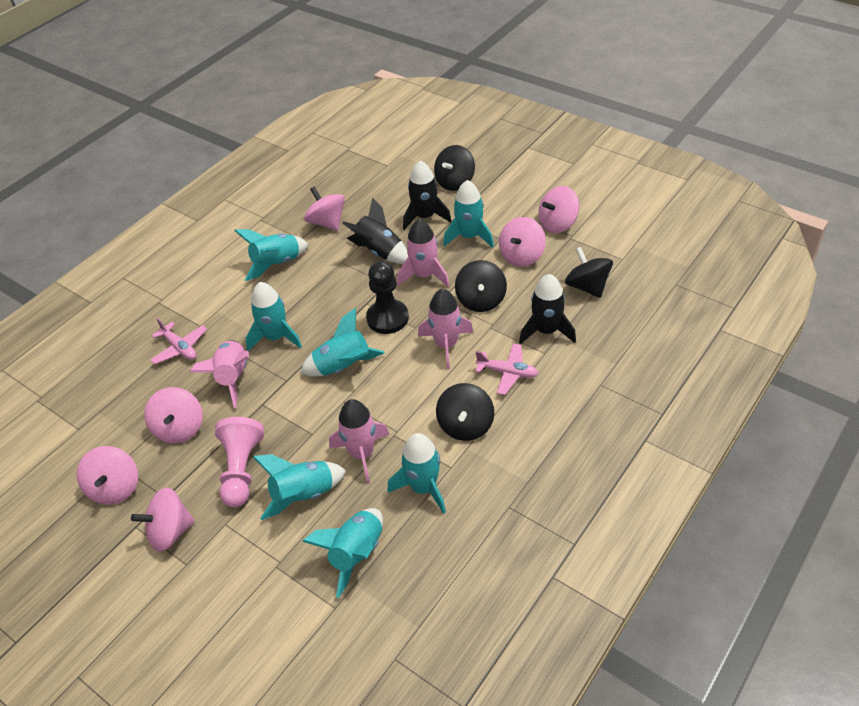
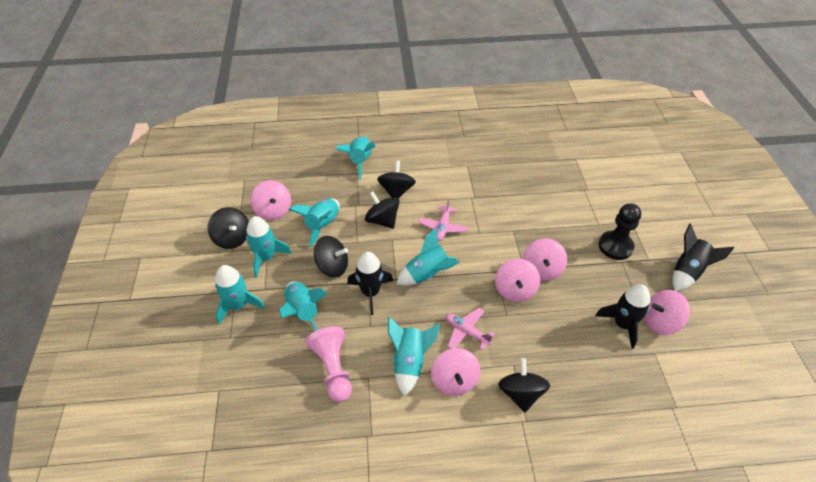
black spinning top: [434,145,475,191] [436,383,494,441] [455,260,507,312] [565,247,613,298] = 4 -> [208,207,249,249] [314,236,348,277] [365,191,400,229] [377,161,416,199] [498,358,550,412] = 5
pink rocket: [190,340,249,408] [329,399,390,483] [397,219,450,287] [418,289,473,369] = 4 -> none = 0
pink spinning top: [77,446,138,505] [131,487,195,552] [144,387,203,444] [304,187,345,231] [499,217,546,267] [538,186,579,233] = 6 -> [251,180,291,220] [431,348,481,396] [495,259,540,302] [523,238,567,281] [644,290,690,335] = 5

